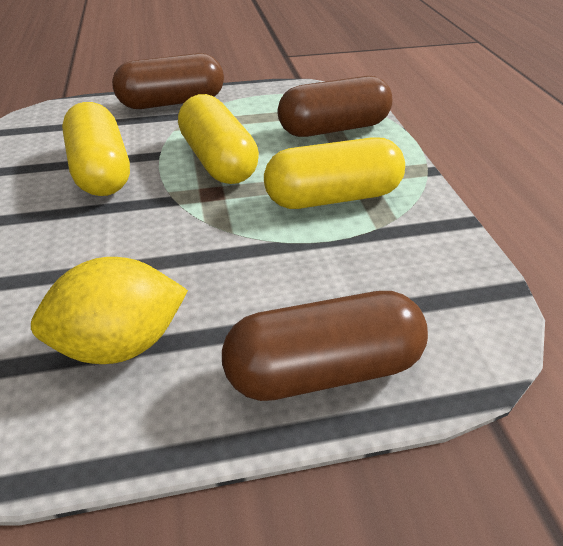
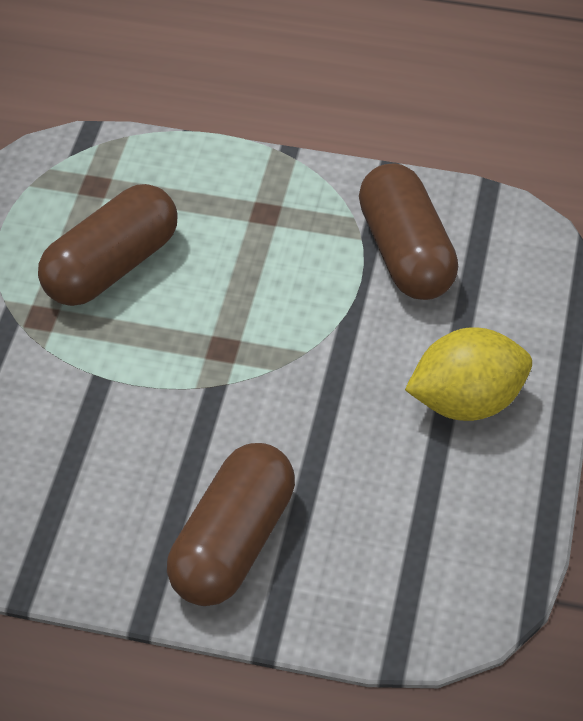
yellow capsule: [62,102,130,196] [178,94,259,184] [264,137,405,209] = 3 -> none = 0

